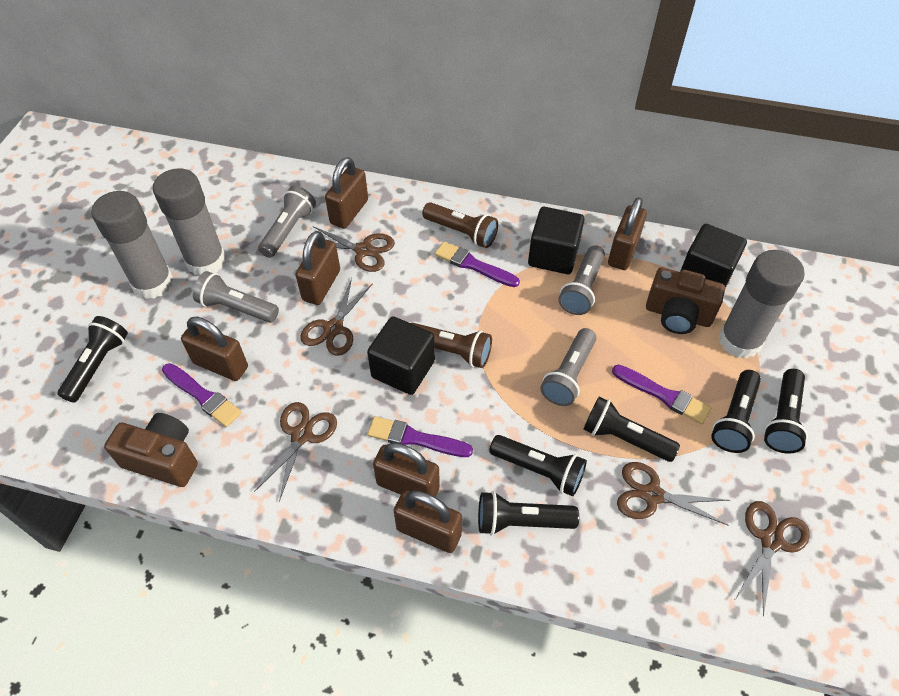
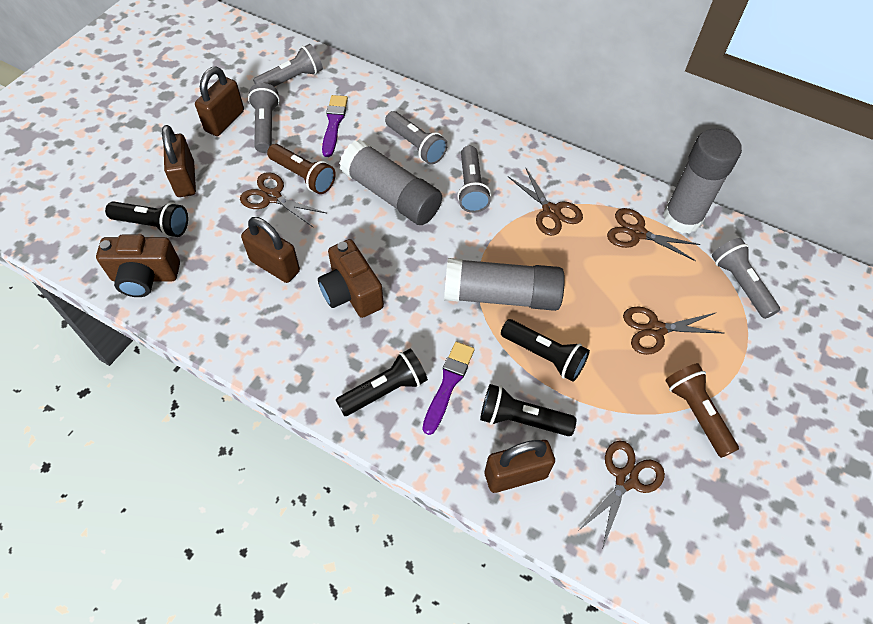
black cube: [367,316,435,395] [528,207,585,274] [680,224,747,288] = 3 -> none = 0
black flashlight: [58,316,128,403] [478,491,579,535] [490,435,587,496] [583,396,680,462] [711,370,761,453] [764,369,808,453] = 6 -> [105,201,188,237] [336,349,428,416] [480,384,576,436] [501,319,590,382] = 4
brown padlock: [181,317,248,381] [295,231,340,305] [325,157,368,229] [373,443,440,497] [394,490,462,553] [608,197,647,270] = 6 -> [162,125,196,197] [195,67,244,136] [241,217,300,283] [485,440,555,493] = 4
grey flashlight: [193,271,279,323] [258,186,316,258] [540,328,596,406] [559,245,605,315] = 4 -> [248,83,280,153] [253,44,323,87] [385,111,448,165] [457,146,491,213] [712,238,780,319] = 5
purple brush: [162,363,242,427] [367,416,473,457] [435,242,520,287] [612,365,711,424] = 4 -> [322,95,348,157] [423,342,475,435] = 2

